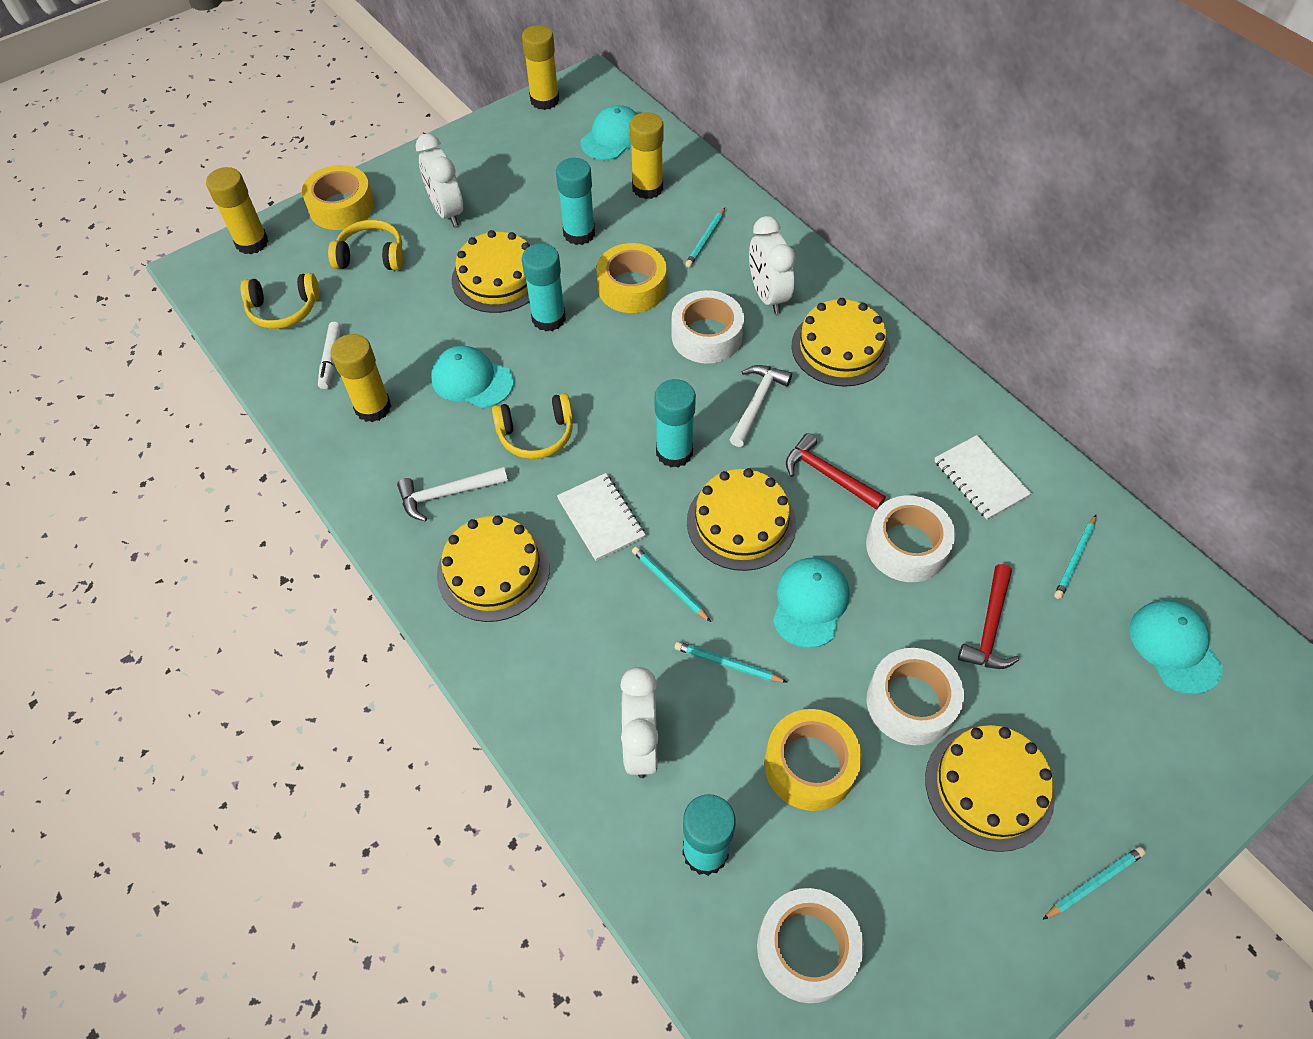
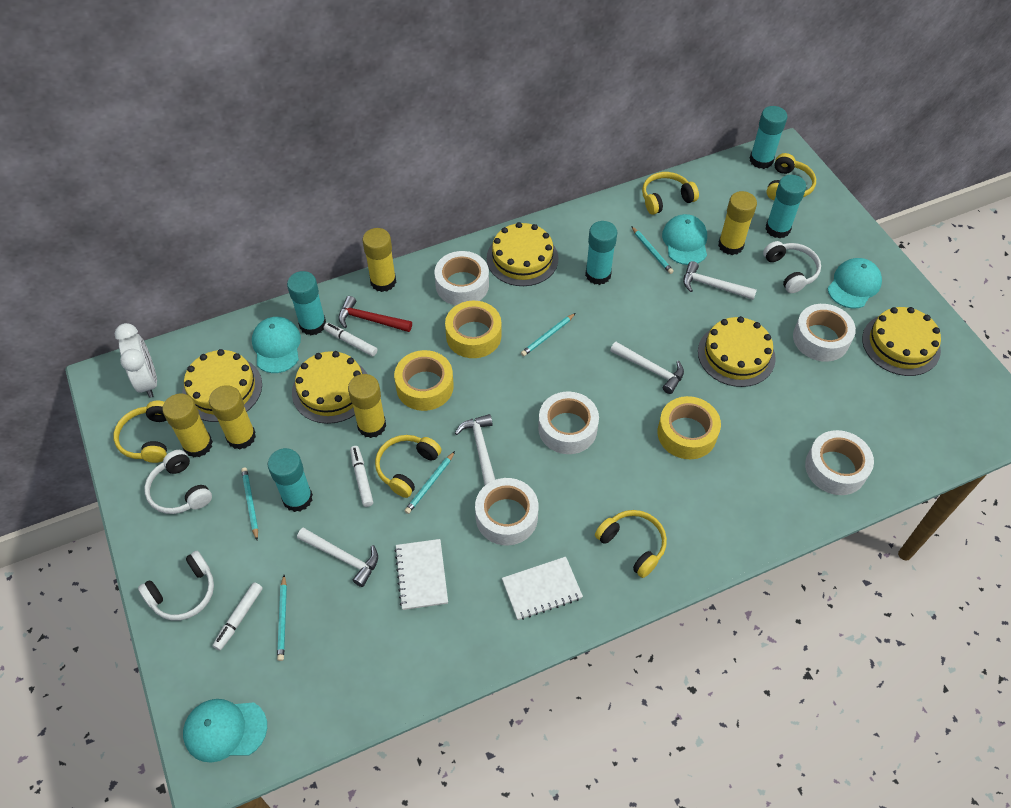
red hammer: [786,433,886,510] [958,564,1019,669] = 2 -> [339,296,412,332] = 1
turquoise glue stick: [522,243,566,331] [556,158,595,245] [654,379,696,468] [682,794,736,876] = 4 -> [268,448,313,512] [287,271,326,336] [585,221,617,285] [750,106,787,169] [765,175,806,239] = 5
white clock: [416,134,463,226] [620,667,659,778] [749,216,796,314] = 3 -> [115,323,157,398] = 1
white hammer: [397,466,508,522] [729,365,792,447] = 2 -> [297,528,378,587] [455,414,495,485] [610,342,684,394] [683,261,757,300] = 4
white headphones: none = 0 -> [138,551,214,621] [144,450,212,514] [763,241,821,293] = 3
white marker: [318,322,342,389] = 1 -> [213,582,263,651] [324,323,378,356] [350,446,373,507] = 3
white tape: [672,290,744,364] [757,888,864,1003] [866,495,955,582] [867,648,964,745] = 4 -> [435,251,489,306] [475,478,539,545] [538,391,599,454] [793,304,856,362] [805,430,874,495] = 5
yellow glue stick: [206,167,269,254] [331,334,391,422] [522,25,560,110] [629,112,663,199] = 4 -> [162,394,213,458] [209,385,256,450] [348,374,386,438] [363,228,396,292] [718,191,757,255] = 5
yellow headphones: [240,273,319,329] [328,220,403,270] [492,393,573,459] = 3 -> [113,401,167,463] [375,435,441,498] [595,510,667,578] [642,172,699,215] [767,153,816,200] = 5

